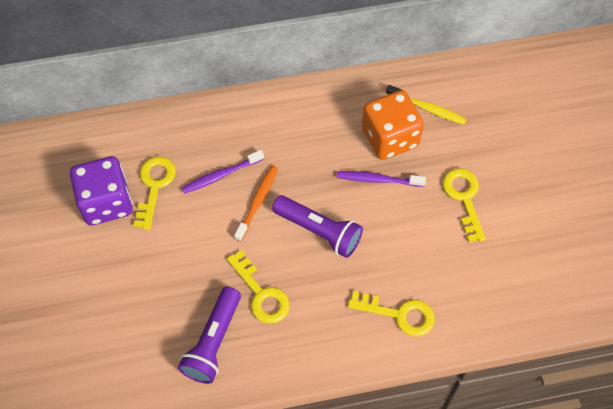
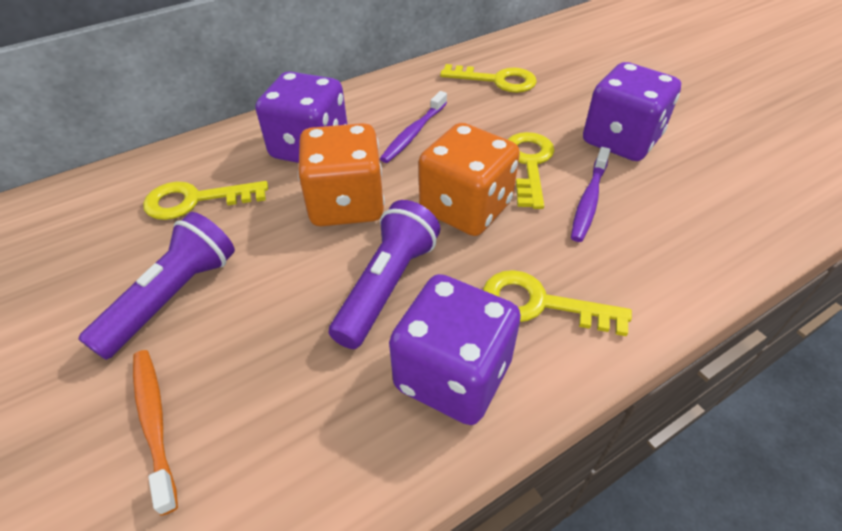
orange dice: [362,90,424,160] = 1 -> [298,123,385,226] [418,123,520,236] = 2
purple dice: [70,156,133,225] = 1 -> [256,71,348,163] [389,274,521,425] [583,62,681,161] = 3
yellow toothbrush: [386,85,467,125] = 1 -> none = 0

